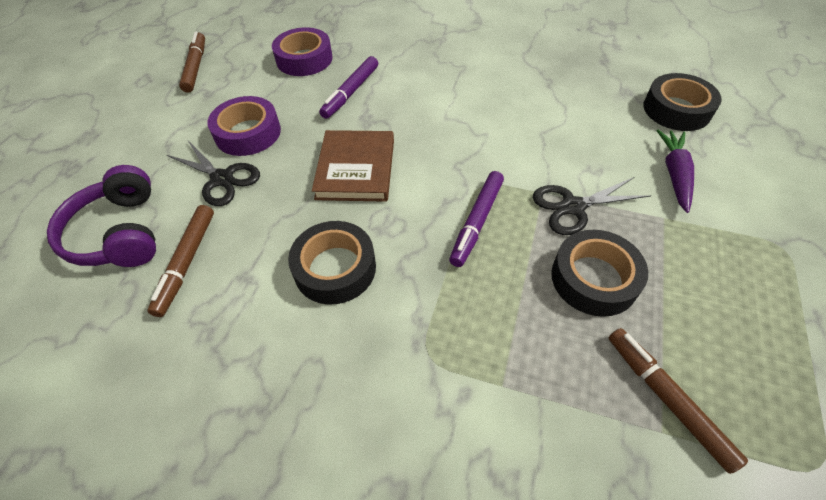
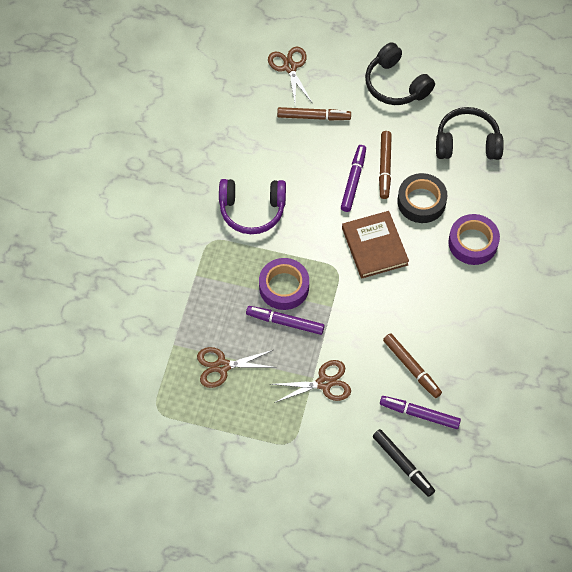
black headphones: none = 0 -> [365,42,435,105] [436,107,504,160] = 2
black marker: none = 0 -> [373,429,435,497] = 1
black scissors: [167,141,260,206] [533,177,651,235] = 2 -> none = 0
black tape: [288,221,376,304] [551,230,648,317] [643,73,722,131] = 3 -> [397,173,447,223] = 1
brown scissors: none = 0 -> [197,347,277,388] [268,47,312,103] [271,360,351,403] = 3
purple carrot: [656,129,694,213] = 1 -> none = 0
purple marker: [319,56,378,119] [449,171,504,267] = 2 -> [246,306,324,335] [341,145,366,212] [380,396,461,429] = 3

